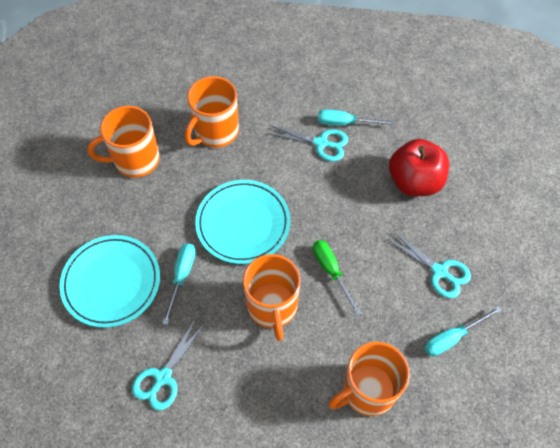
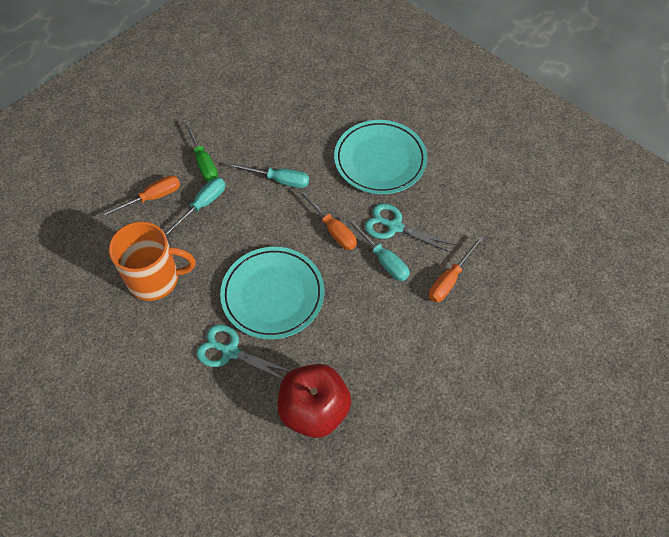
orange mug: [87,106,160,178] [185,76,239,148] [243,254,300,341] [328,342,410,416] = 4 -> [109,221,196,301] = 1
orange screwdriver: none = 0 -> [99,175,180,218] [298,189,357,250] [429,236,483,302] = 3
turquoise scissors: [132,320,204,411] [267,125,348,161] [387,231,471,298] = 3 -> [196,325,290,379] [365,203,455,252] = 2

